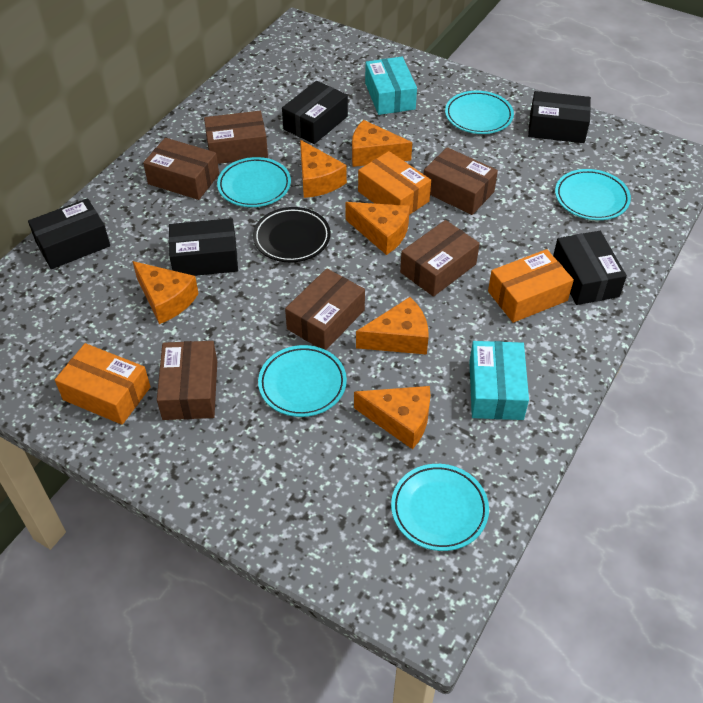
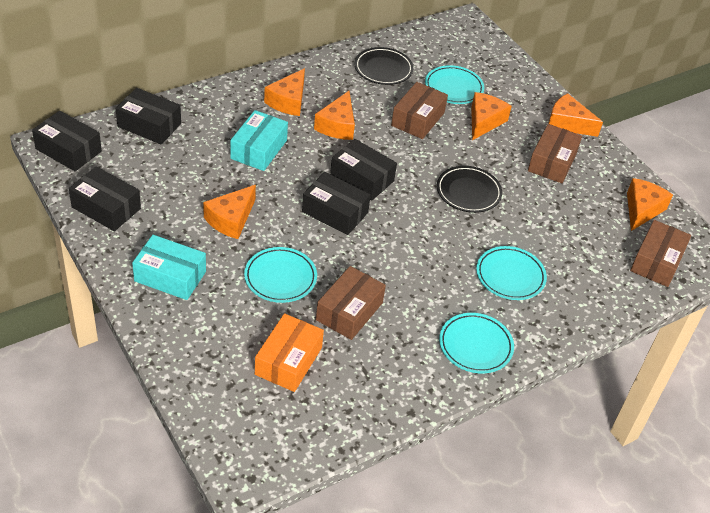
black plate: [253,207,331,262] = 1 -> [355,47,413,85] [437,166,502,213] = 2
brown box: [143,138,219,200] [157,341,217,420] [204,111,268,164] [285,268,365,350] [400,220,480,297] [424,147,498,215] = 6 -> [316,266,386,340] [391,82,448,139] [528,124,582,183] [630,220,691,287] = 4
orange box: [55,343,151,425] [358,151,431,215] [488,249,574,323] = 3 -> [255,313,324,392] = 1
turquoise plate: [217,157,291,207] [258,345,347,417] [391,464,489,551] [445,91,514,134] [555,169,631,220] = 5 -> [244,247,317,303] [425,65,484,104] [439,313,514,373] [476,246,547,300] = 4

